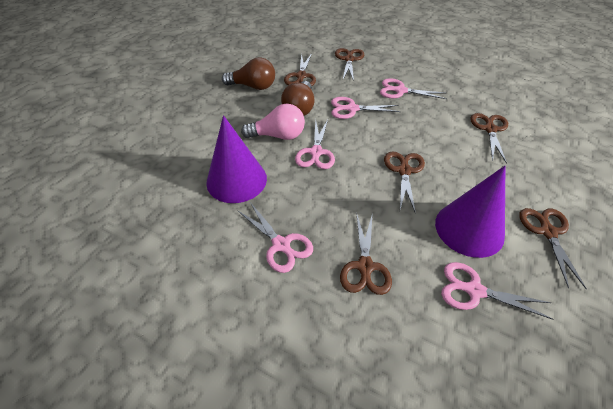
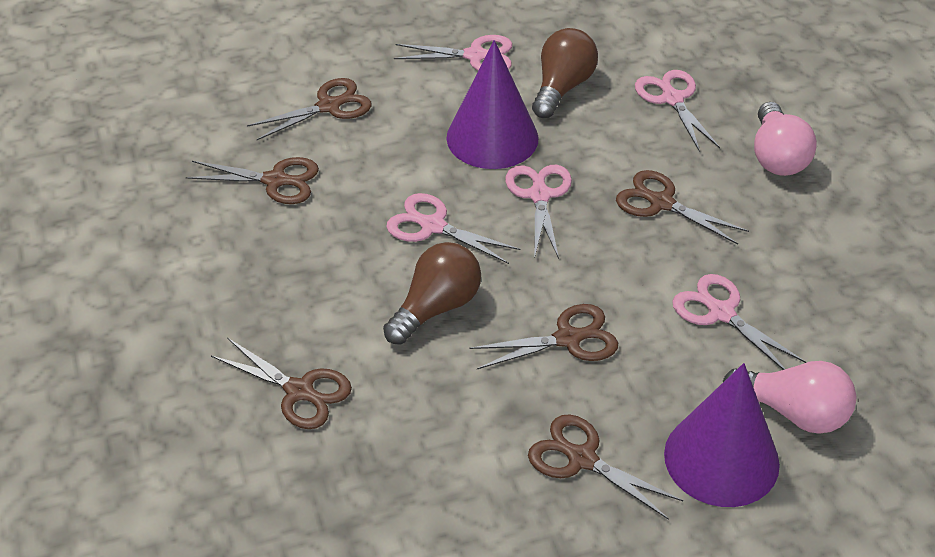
pink light bulb: [241,104,305,140] = 1 -> [723,361,856,434] [754,102,817,176] = 2

